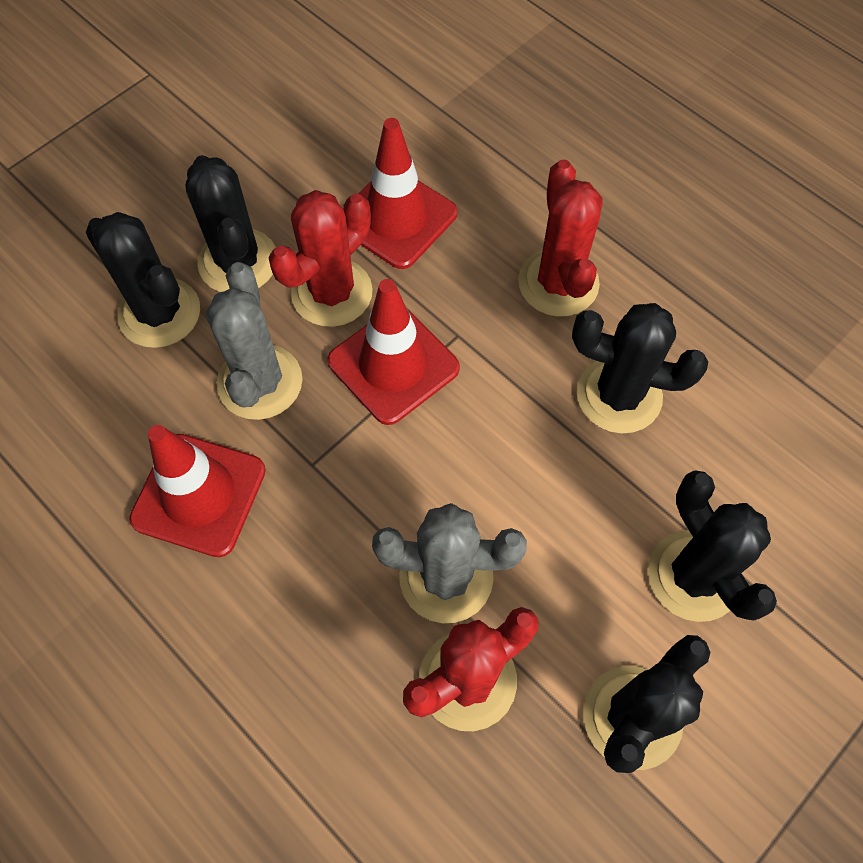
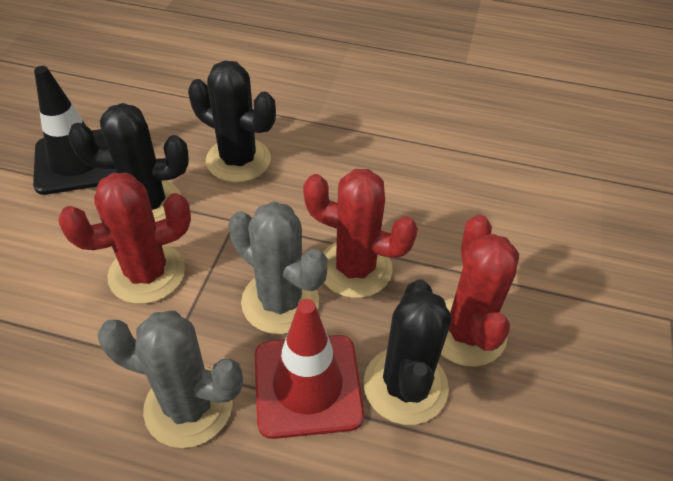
black cactus: [86,212,200,348] [186,155,276,292] [572,303,708,433] [583,635,710,773] [648,470,777,622] = 5 -> [68,103,189,222] [188,61,276,183] [364,279,452,425] = 3
black traffic cone: none = 0 -> [33,66,116,195] = 1
red traffic cone: [129,425,266,557] [327,279,460,425] [343,118,457,269] = 3 -> [255,299,364,439] = 1

